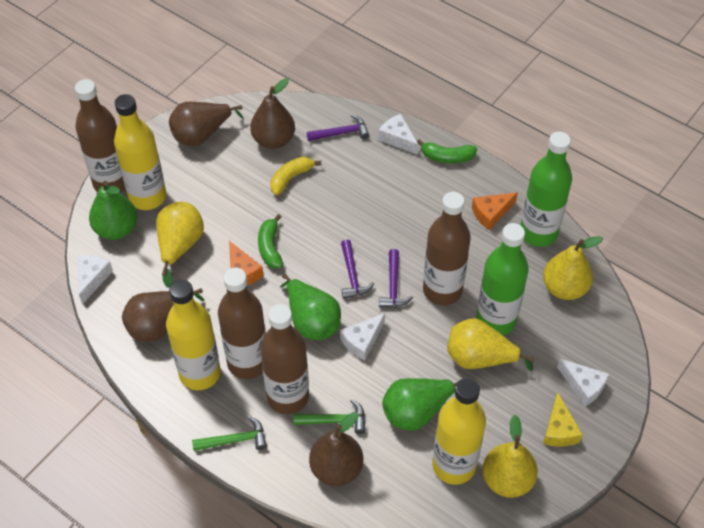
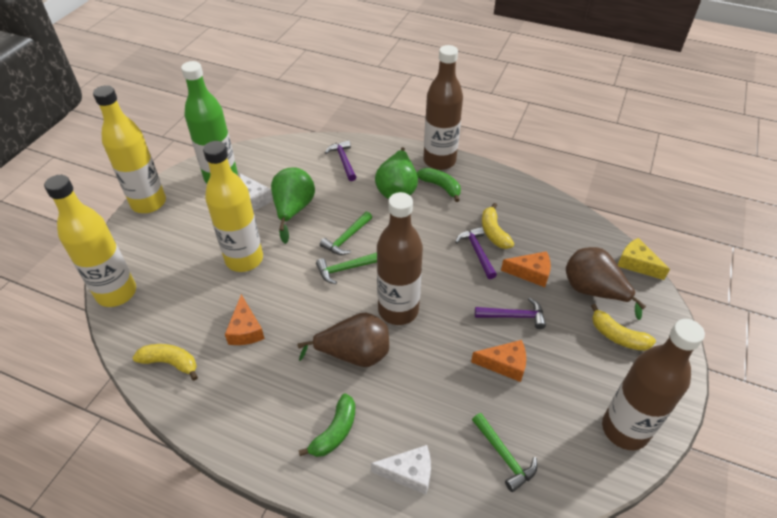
brown bottle: [75,79,126,193] [218,268,266,379] [260,304,309,414] [423,192,471,306] = 4 -> [377,192,423,325] [423,45,463,170] [602,319,705,450] = 3
brown pear: [122,288,205,342] [169,102,244,146] [250,78,295,149] [309,412,364,486] = 4 -> [297,313,389,367] [566,247,646,320] = 2
green bottle: [476,223,529,335] [521,131,572,247] = 2 -> [181,61,238,184] = 1
green hammer: [192,416,267,451] [294,399,366,434] = 2 -> [316,252,377,284] [320,211,372,255] [472,413,537,492] = 3
green pear: [89,181,137,240] [280,274,341,340] [382,378,457,431] = 3 -> [271,167,315,244] [375,147,418,199] = 2
orange cheese: [229,241,264,286] [472,192,518,230] = 2 -> [225,294,265,345] [471,340,526,382] [501,251,551,287] = 3
white cheese: [78,255,113,304] [340,313,385,360] [378,114,419,155] [557,359,609,407] = 4 -> [240,173,273,210] [371,445,431,495] = 2
yellow banana: [270,157,321,195] = 1 -> [132,344,198,380] [482,203,514,249] [591,304,656,351] = 3
yellow pear: [156,202,204,288] [447,318,535,371] [482,415,538,498] [543,236,603,300] = 4 -> none = 0

